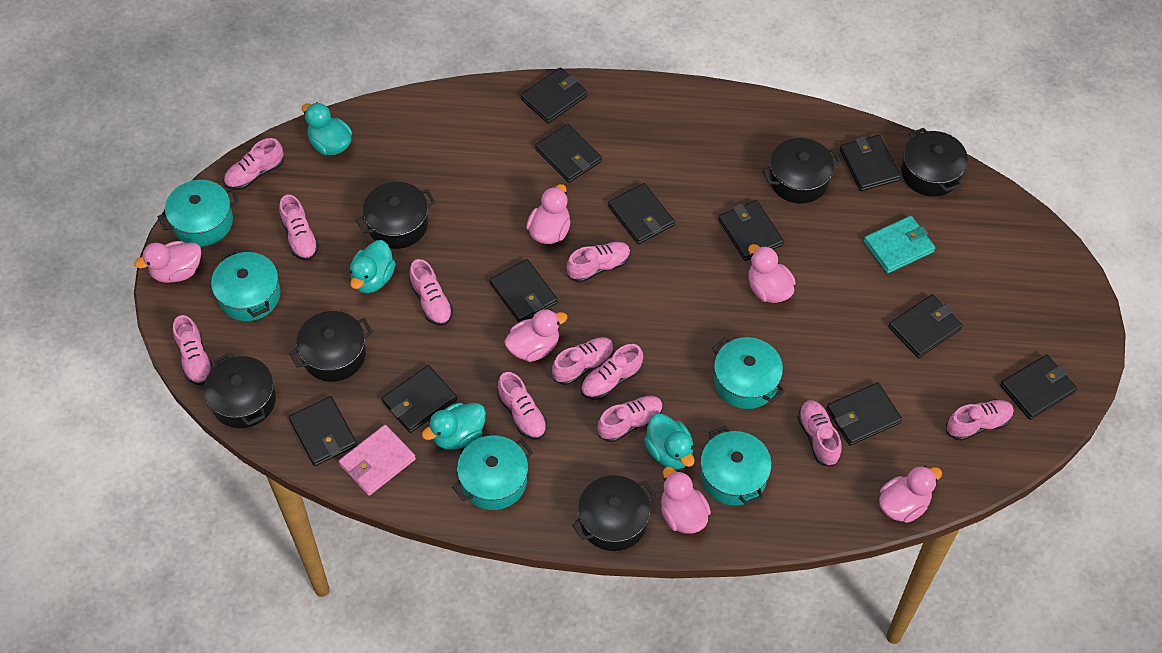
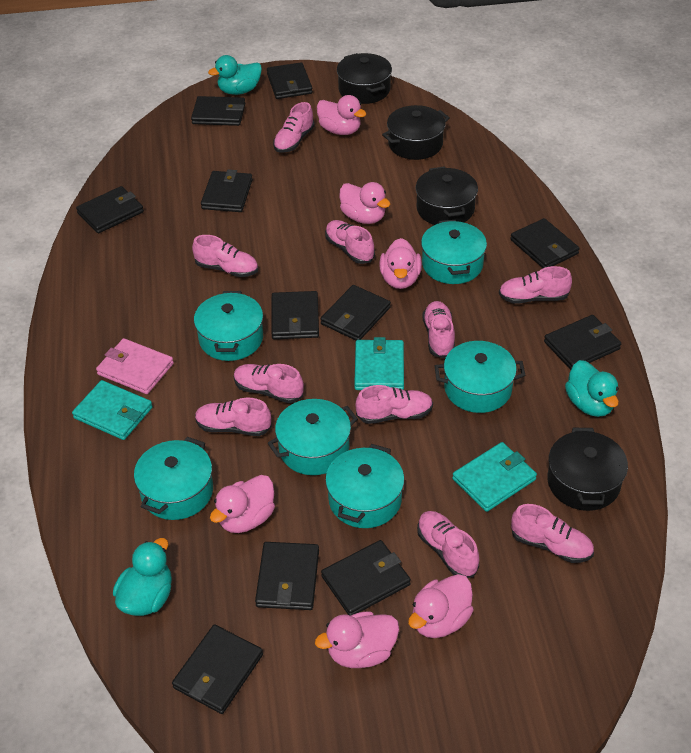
black pot: [204,353,276,428] [289,311,373,382] [356,182,435,249] [572,475,656,551] [763,138,841,204] [901,128,968,197] = 6 -> [337,53,392,104] [382,105,450,160] [415,166,478,225] [547,428,628,511] = 4
pink shoe: [173,315,213,385] [224,138,284,190] [279,195,319,261] [409,259,453,326] [497,372,547,440] [552,337,614,385] [567,242,631,283] [581,344,643,400] [597,396,663,442] [798,400,842,467] [946,400,1014,441] = 11 -> [192,235,258,277] [195,398,272,436] [234,364,304,403] [273,102,315,153] [325,220,375,264] [356,385,433,424] [417,511,479,578] [422,301,455,359] [499,266,572,304] [511,504,594,563] = 10
turquoise duck: [302,102,352,155] [350,240,395,293] [422,403,486,450] [644,414,695,469] = 4 -> [113,538,172,616] [208,55,262,95] [565,360,619,417] = 3
turquoise pot: [158,180,239,247] [211,249,281,321] [452,435,533,510] [700,426,772,506] [712,337,785,409] = 5 -> [134,437,213,520] [194,291,263,361] [268,399,358,475] [325,444,404,528] [421,220,487,284] [435,341,526,413] = 6
turquoise wallet: [864,216,935,273] = 1 -> [72,380,153,440] [354,337,404,390] [452,442,537,512] = 3

